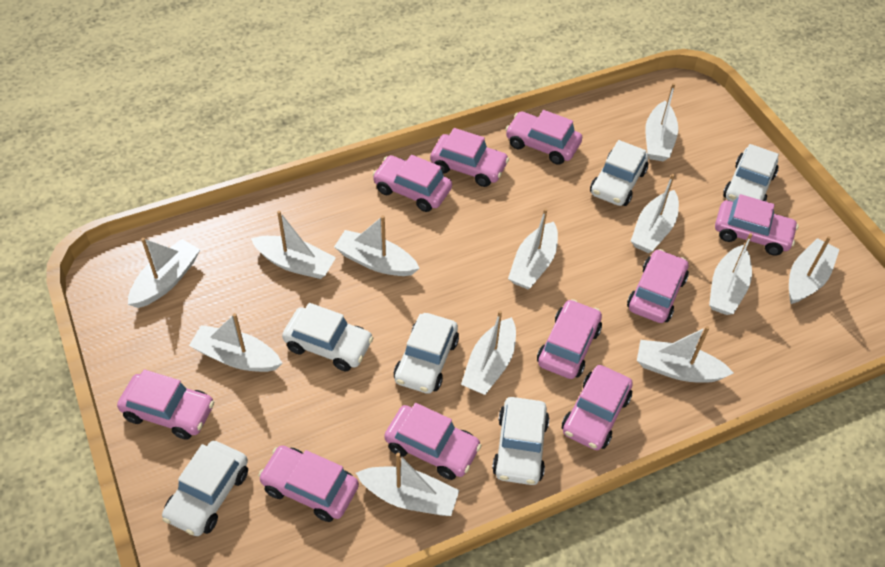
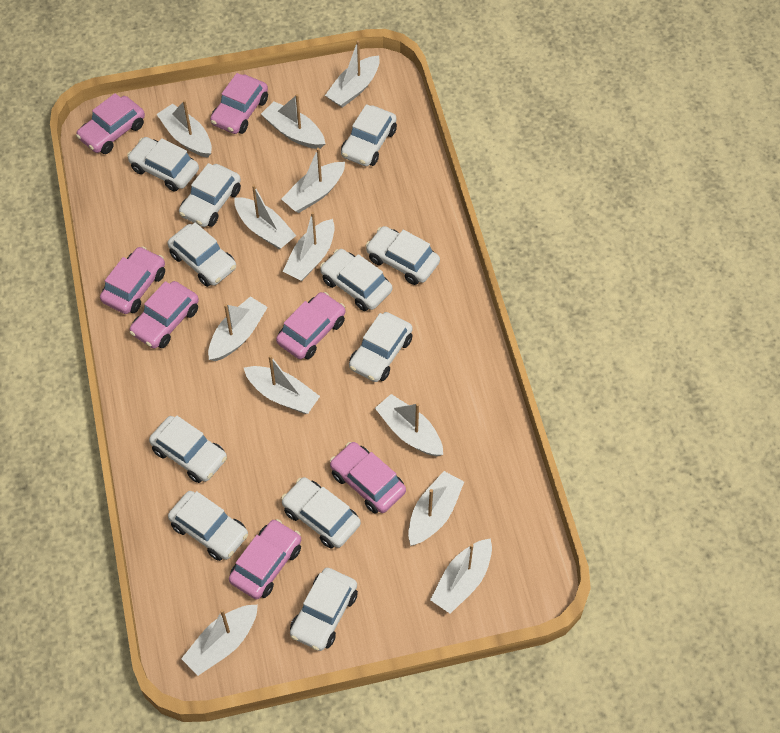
pink car: [117,369,214,440] [258,445,359,522] [372,155,452,212] [384,403,482,480] [430,128,509,187] [505,110,582,165] [537,299,602,379] [562,365,633,450] [627,249,689,323] [715,194,799,256] = 10 -> [76,93,145,154] [100,246,165,314] [129,281,199,349] [210,73,268,134] [229,519,301,599] [276,292,345,359] [330,442,406,514] = 7
white car: [162,441,248,536] [282,303,373,371] [394,313,459,394] [492,397,549,485] [590,140,649,206] [723,144,779,202] = 6 -> [127,137,199,191] [149,416,227,483] [168,223,236,287] [168,491,248,561] [179,163,241,227] [281,477,361,549] [290,568,358,651] [320,249,392,311] [341,104,397,166] [349,312,413,382] [366,226,440,285] = 11

